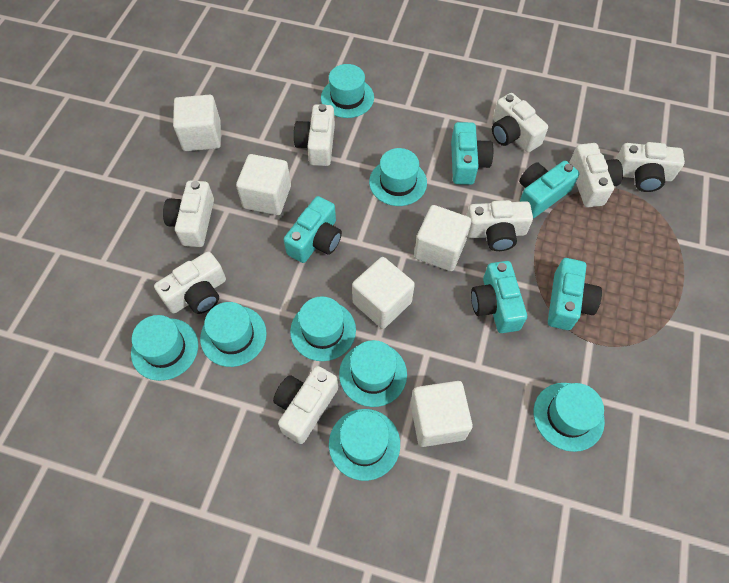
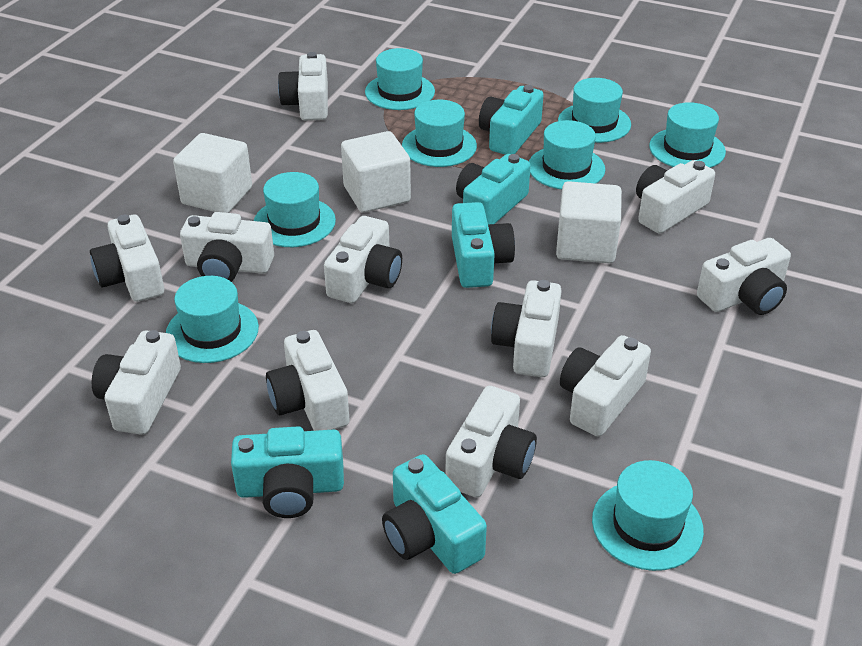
white camera: [154,252,226,314] [163,181,214,247] [273,366,338,444] [294,104,335,166] [467,200,533,251] [492,93,548,152] [569,143,623,207] [616,142,685,192] = 8 -> [90,215,164,302] [92,330,181,435] [180,212,274,282] [266,330,350,431] [278,52,328,121] [324,216,402,303] [446,386,537,497] [491,280,562,377] [560,335,651,437] [636,160,715,234] [697,238,791,315] = 11
white cube: [173,95,221,151] [236,154,291,215] [352,257,415,329] [410,381,473,447] [414,205,471,271] = 5 -> [173,133,252,213] [341,131,411,213] [556,181,622,263] = 3

